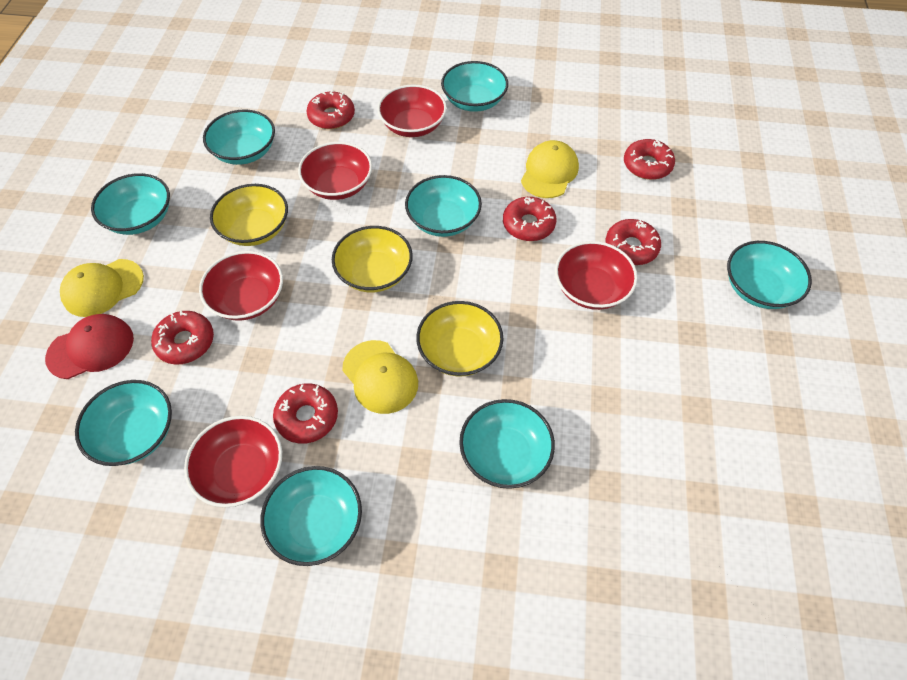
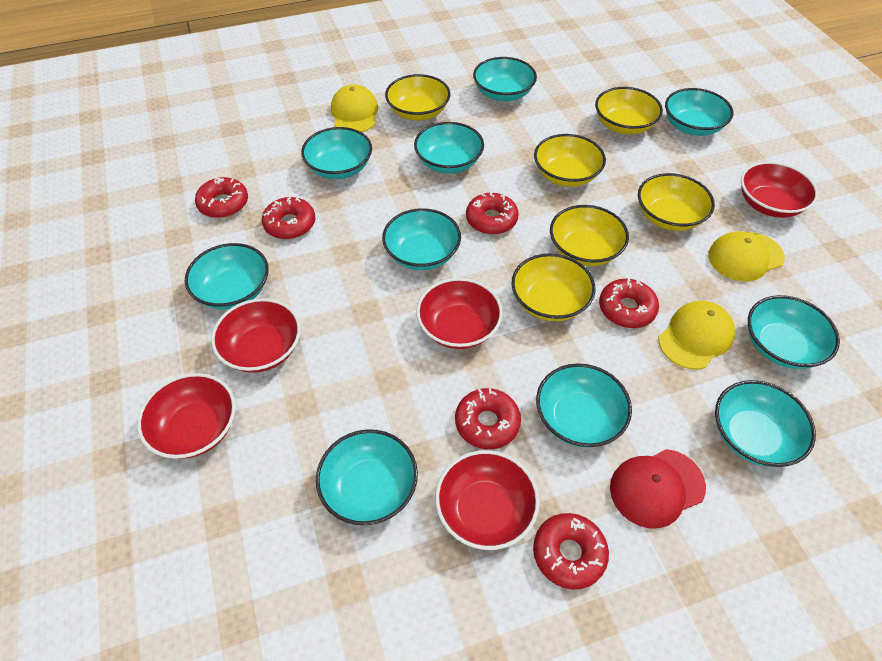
turquoise bowl: [75,380,172,466] [91,173,170,235] [203,110,275,165] [260,466,362,566] [405,175,482,237] [441,61,508,112] [459,399,555,489] [727,241,812,309] = 8 -> [185,243,269,310] [301,127,372,179] [316,429,418,525] [382,208,461,270] [414,122,484,173] [473,57,537,101] [536,363,632,448] [665,88,734,136] [715,380,816,467] [748,295,840,369] = 10
yellow bowl: [210,184,288,246] [332,226,413,292] [416,301,503,377] = 3 -> [385,74,450,121] [511,253,596,321] [534,134,606,187] [550,205,629,266] [595,87,663,134] [638,173,715,231] = 6

